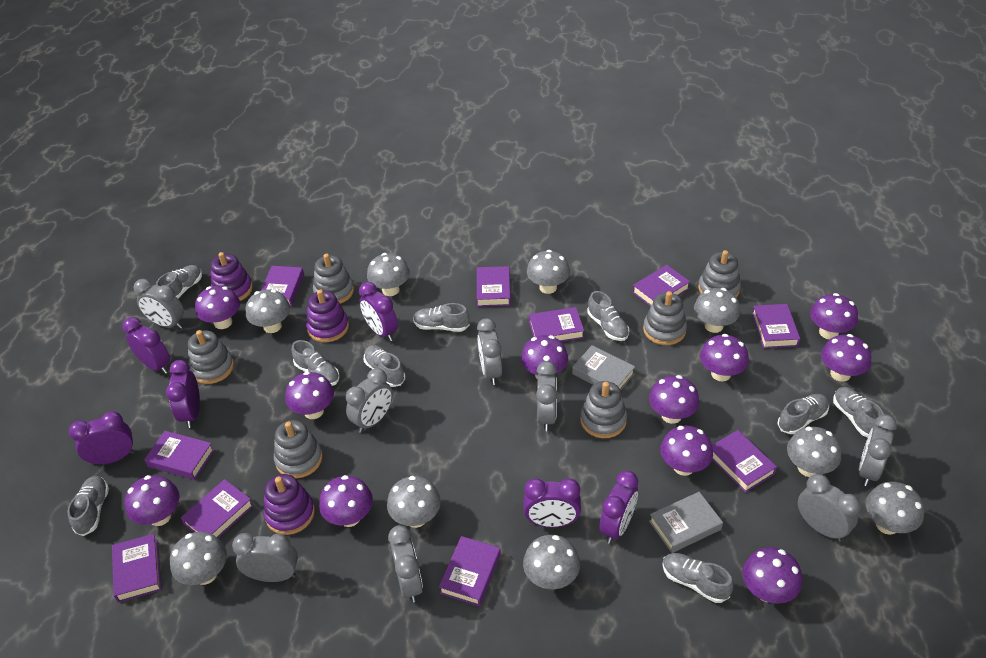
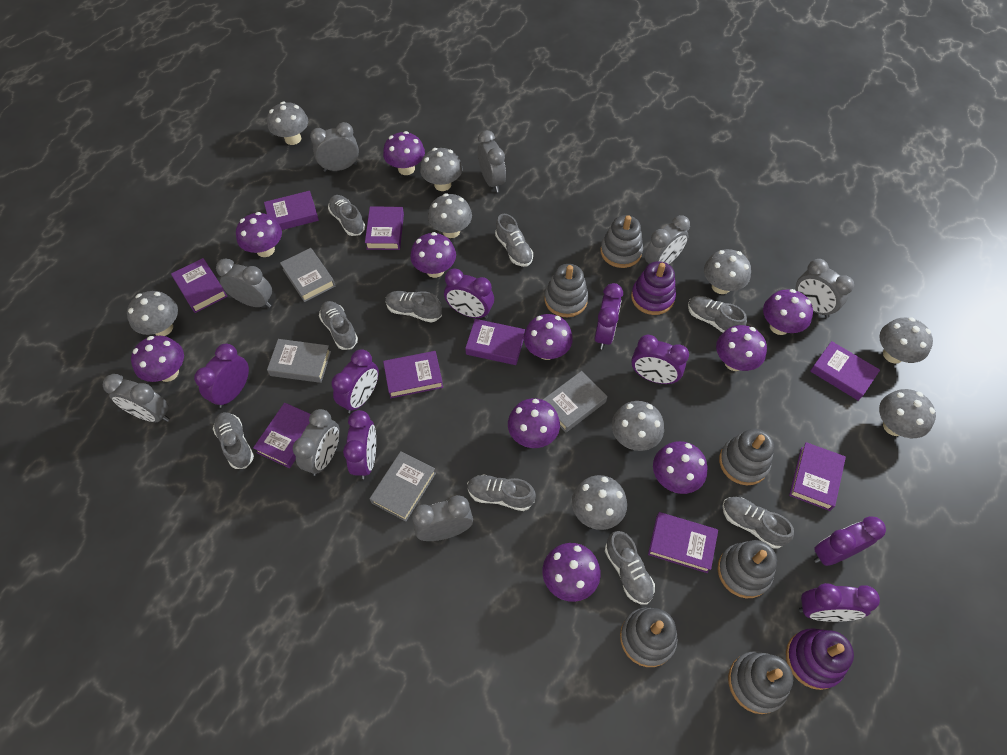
grey book: [572,345,635,391] [649,492,723,553] = 2 -> [267,339,331,383] [280,248,335,302] [370,451,436,521] [543,371,607,432] = 4
purple book: [112,534,162,603] [144,431,214,480] [181,479,253,538] [261,266,304,306] [439,536,501,606] [477,266,511,307] [529,307,584,342] [632,265,690,306] [712,430,777,493] [752,304,800,348] = 10 -> [171,258,228,313] [253,403,311,468] [264,191,319,230] [365,206,404,250] [383,351,443,398] [465,319,525,365] [648,512,718,573] [789,442,846,511] [810,341,880,401] = 9
purple clock: [69,411,134,465] [122,317,170,374] [166,360,200,428] [359,282,398,341] [524,478,581,527] [599,471,638,544] = 6 -> [194,344,249,408] [331,350,379,413] [343,410,376,479] [444,268,494,319] [594,283,623,349] [631,335,689,384] [799,583,880,622] [814,516,886,566] = 8
purple mushroom: [124,475,180,526] [195,286,240,329] [285,371,334,419] [319,475,373,527] [521,335,568,378] [649,375,699,424] [660,426,713,476] [700,334,749,382] [742,547,802,604] [810,293,858,339] [821,334,871,382] = 11 -> [131,336,184,382] [236,212,282,257] [383,131,425,175] [410,232,456,278] [508,398,560,448] [524,314,573,360] [543,543,601,602] [653,441,707,494] [716,325,767,371] [763,289,813,335] = 10
purple stacking toy: [210,252,253,301] [263,474,315,535] [306,289,349,342] = 3 -> [631,261,676,315] [786,628,854,690] = 2

